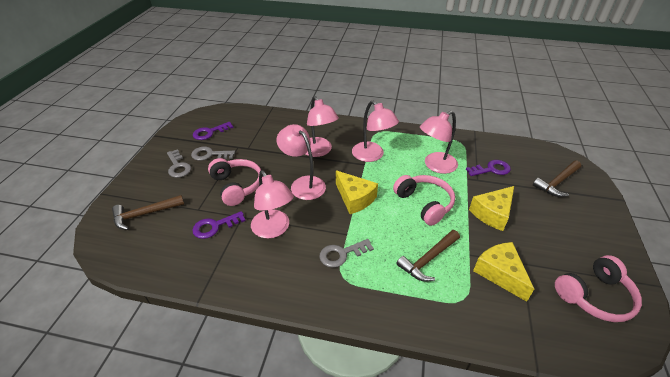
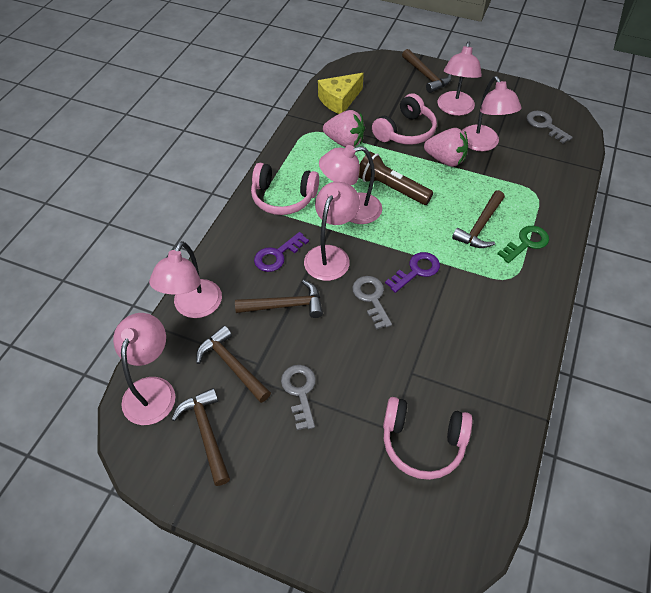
brown flashlight: none = 0 -> [359,151,433,205] = 1
brown hammer: [112,195,184,230] [396,230,460,282] [533,161,581,197] = 3 -> [171,388,230,486] [196,326,271,403] [235,280,323,318] [402,49,452,93] [452,190,505,248] = 5
green key: none = 0 -> [497,226,549,263] = 1
pink lamp: [251,170,294,239] [277,124,326,200] [305,96,339,157] [352,101,399,162] [420,111,458,174] = 5 -> [113,313,175,425] [149,241,222,318] [304,182,360,281] [319,145,382,224] [438,42,482,116] [462,76,521,151] = 6
pink strawberry: none = 0 -> [323,110,365,147] [424,128,468,167] = 2
purple key: [192,211,246,239] [193,122,233,140] [466,160,511,176] = 3 -> [254,232,309,272] [385,252,440,293] = 2
yellow cheese: [336,170,378,214] [469,186,514,231] [473,242,534,302] = 3 -> [318,73,364,114] = 1

